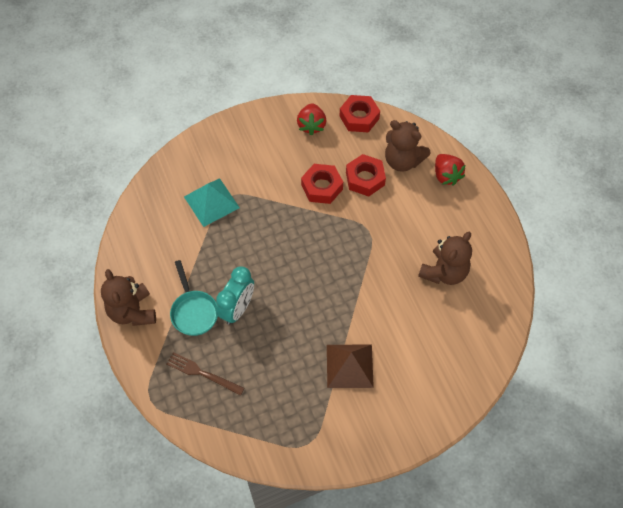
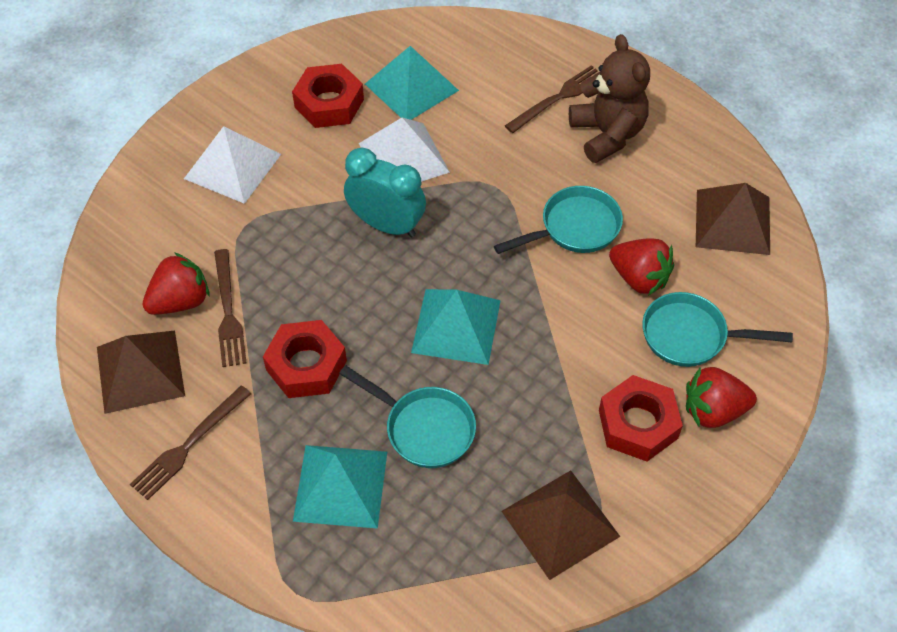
brown fork: [167,352,244,396] = 1 -> [130,385,251,500] [214,249,247,367] [505,65,600,133] = 3
brown pyramid: [327,345,374,388] = 1 -> [97,331,185,414] [501,470,620,580] [696,183,770,255] = 3
brown teddy bear: [101,269,156,326] [385,120,430,172] [418,232,472,285] = 3 -> [569,34,650,163] = 1
red strawberry: [297,103,326,136] [435,154,465,186] = 2 -> [143,252,210,315] [609,238,674,296] [686,367,757,428] = 3
turquoise pan: [170,260,218,336] = 1 -> [339,365,476,468] [494,186,623,254] [642,292,793,367] = 3
turquoise pyramid: [184,178,240,227] = 1 -> [293,445,387,529] [365,46,459,120] [411,289,501,365] = 3
white pyramid: none = 0 -> [184,126,281,204] [359,117,450,182] = 2

